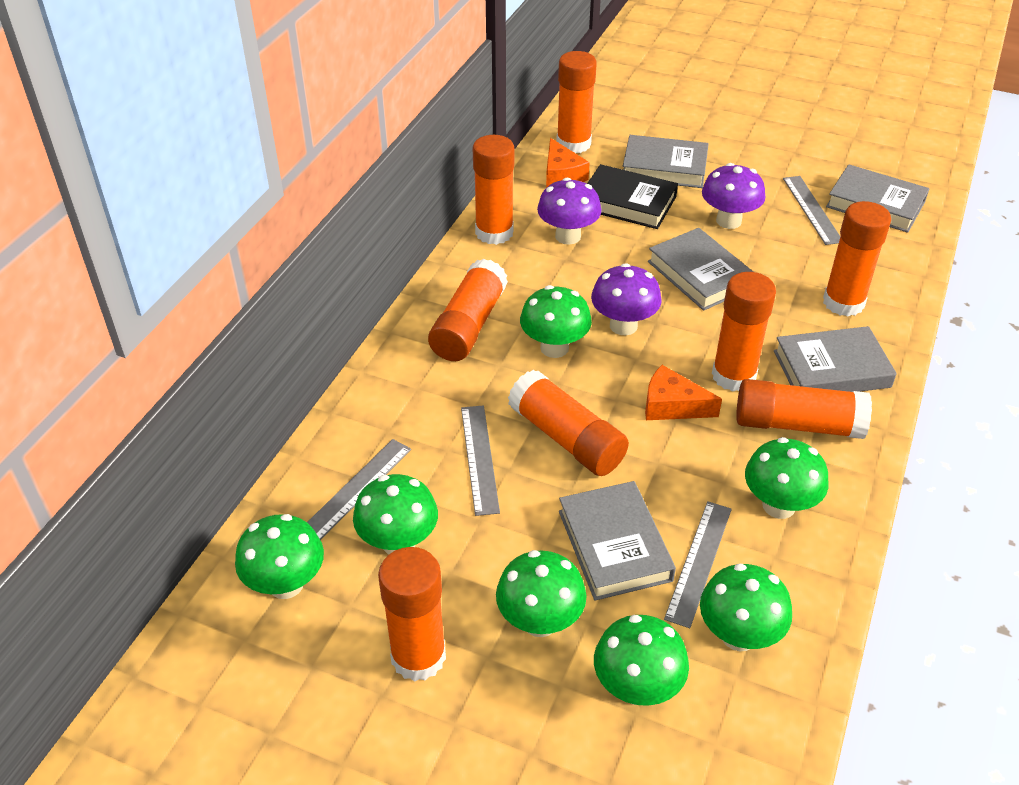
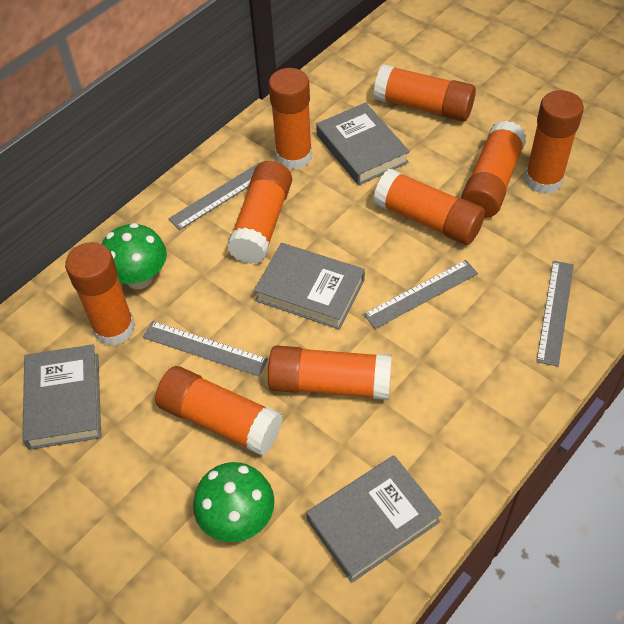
black book: [587,164,678,229] = 1 -> none = 0
green mushroom: [235,514,324,599] [353,474,438,554] [496,550,586,637] [520,285,592,358] [594,615,689,706] [700,563,792,651] [745,437,829,519] = 7 -> [101,223,167,289] [193,462,275,542] = 2
grey book: [559,481,676,601] [623,135,709,188] [648,228,753,311] [774,326,897,392] [826,164,929,233] = 5 -> [22,344,101,450] [254,243,365,330] [306,455,442,583] [316,103,410,185] = 4
orange cheese: [546,138,590,188] [645,365,722,420] = 2 -> none = 0
orange glue stick: [378,547,446,682] [428,258,508,361] [473,135,514,245] [508,370,629,476] [556,51,597,153] [712,272,776,392] [736,379,872,439] [823,201,891,316] = 8 -> [65,242,135,346] [155,366,283,456] [227,161,292,264] [268,345,392,400] [269,68,312,170] [374,64,476,122] [374,169,485,245] [461,120,527,218] [525,90,584,194] = 9
purple mushroom: [537,178,601,245] [591,263,662,335] [702,163,765,229] = 3 -> none = 0

